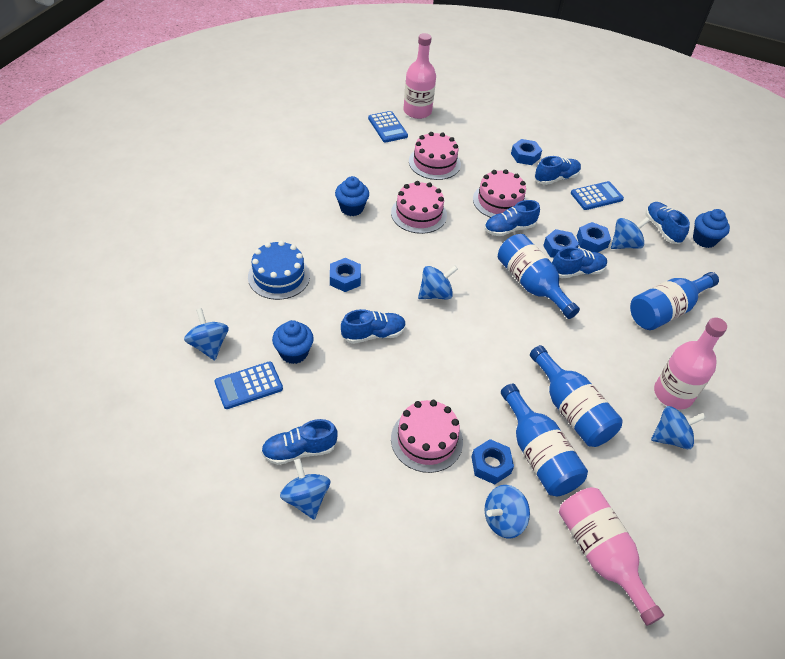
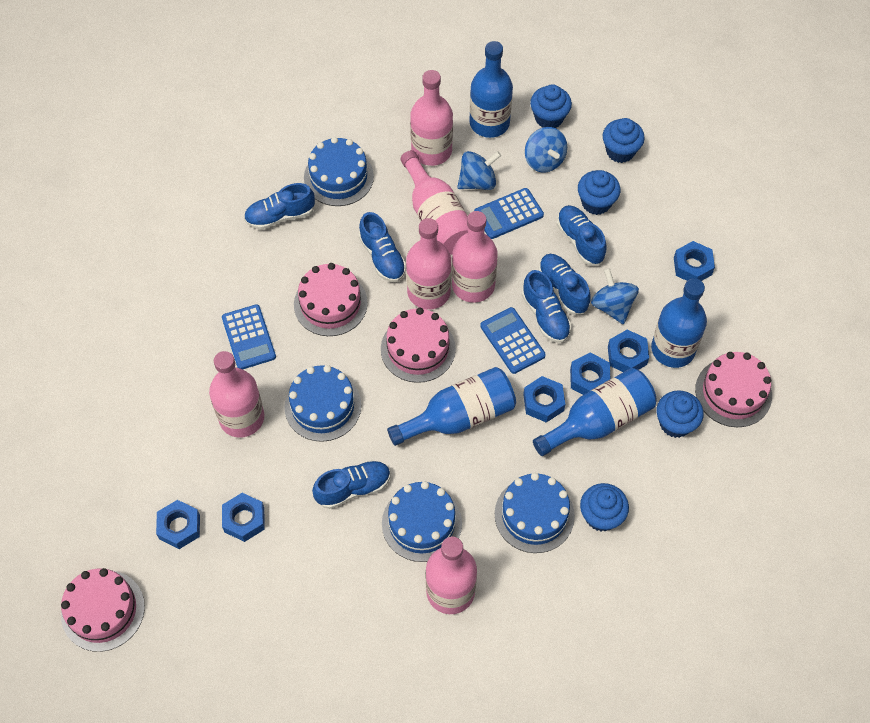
blue cake: [248,241,310,300] = 1 -> [284,365,361,442] [304,137,374,206] [382,481,462,562] [495,473,575,553] = 4
blue cupcake: [272,320,314,364] [335,176,369,216] [693,209,730,248] = 3 -> [530,84,572,128] [578,170,620,215] [580,483,629,531] [603,118,645,163] [656,390,704,438] = 5
blue nut: [330,258,361,292] [472,439,514,484] [511,139,542,165] [543,229,579,258] [577,222,611,253] = 5 -> [156,500,200,549] [222,493,265,542] [523,376,565,423] [570,352,610,395] [608,330,649,372] [674,241,715,281] = 6
blue spinning top: [184,308,229,360] [280,458,330,519] [418,266,458,299] [484,485,530,538] [611,217,650,249] [651,406,706,449] = 6 -> [457,151,501,190] [525,127,567,172] [591,268,639,325] = 3
pink bottle: [403,33,436,119] [559,487,664,626] [654,317,727,409] = 3 -> [209,351,264,438] [400,150,468,255] [406,218,452,310] [410,70,453,166] [426,537,477,614] [452,211,498,303] = 6

